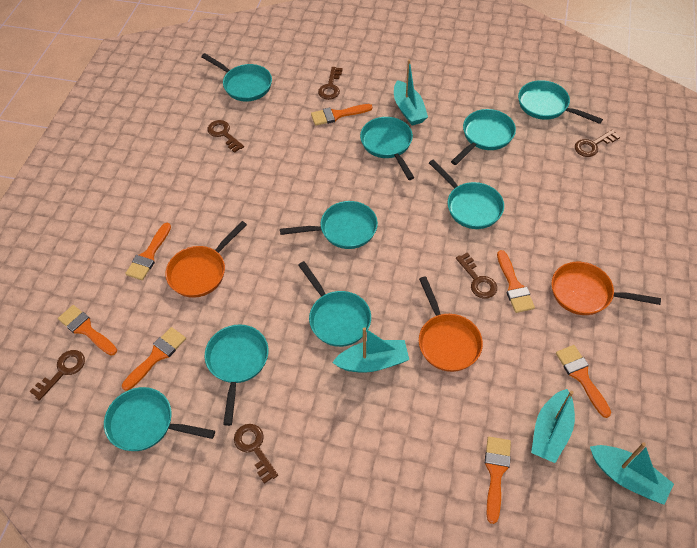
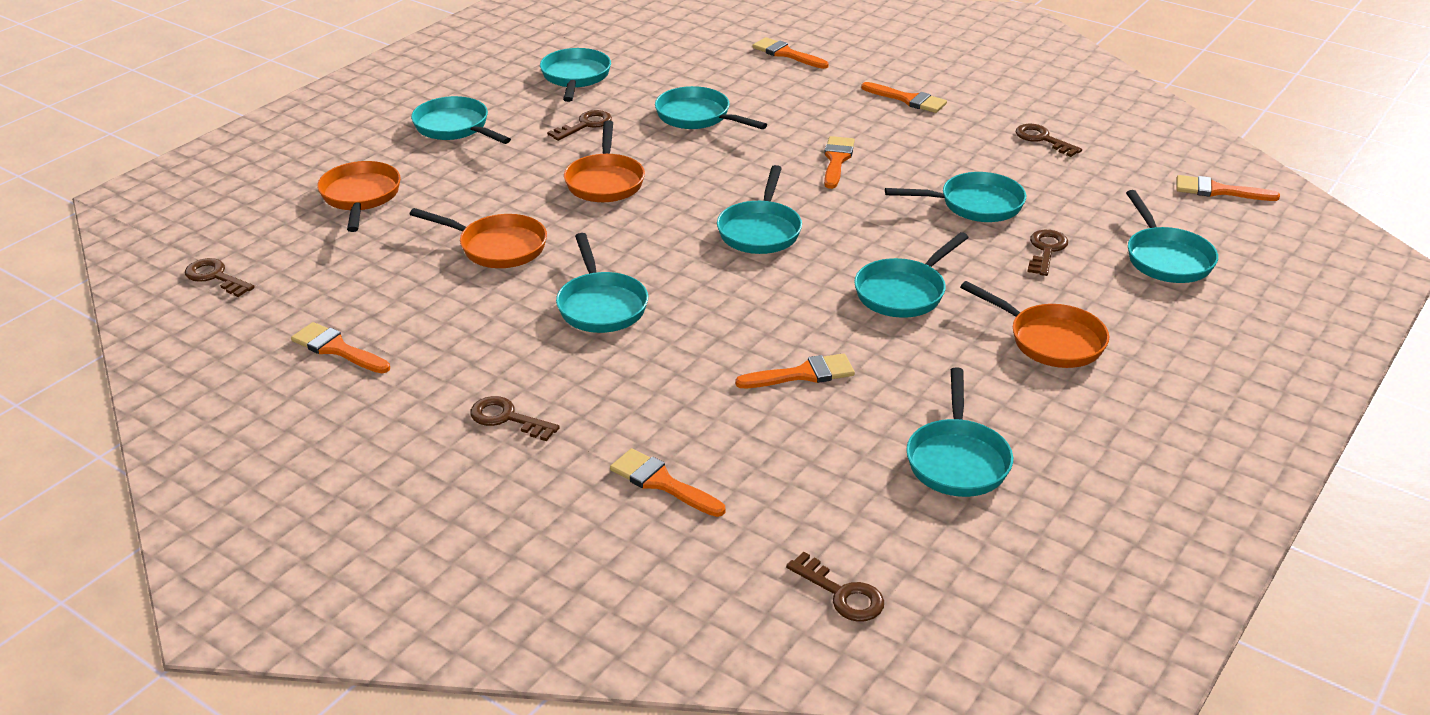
orange pan: [165,221,247,298] [419,276,483,372] [552,262,661,315] = 3 -> [317,161,401,232] [410,208,547,268] [564,121,645,202] [960,281,1109,368] = 4
turquoise boat: [332,327,409,373] [394,60,428,125] [531,389,575,463] [590,443,674,505] = 4 -> none = 0

